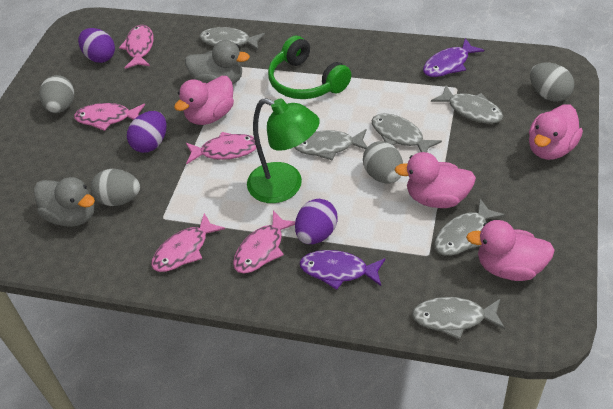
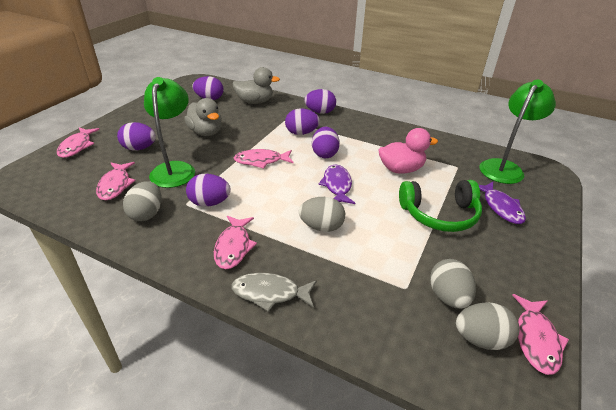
green lamp: [247,98,320,203] = 1 -> [144,77,195,188] [480,80,556,184] = 2
grey fish: [200,27,265,50] [294,129,367,160] [372,113,442,152] [412,297,505,340] [431,85,503,124] [434,199,505,256] = 6 -> [231,273,317,312] = 1
pink duck: [174,76,234,125] [395,152,476,208] [466,220,555,281] [529,105,583,160] = 4 -> [379,128,438,174] = 1
purple egg: [78,28,115,63] [127,111,166,153] [295,199,338,244] = 3 -> [117,122,156,151] [186,174,231,207] [192,76,224,100] [285,108,320,135] [304,89,336,114] [312,127,340,158] = 6

